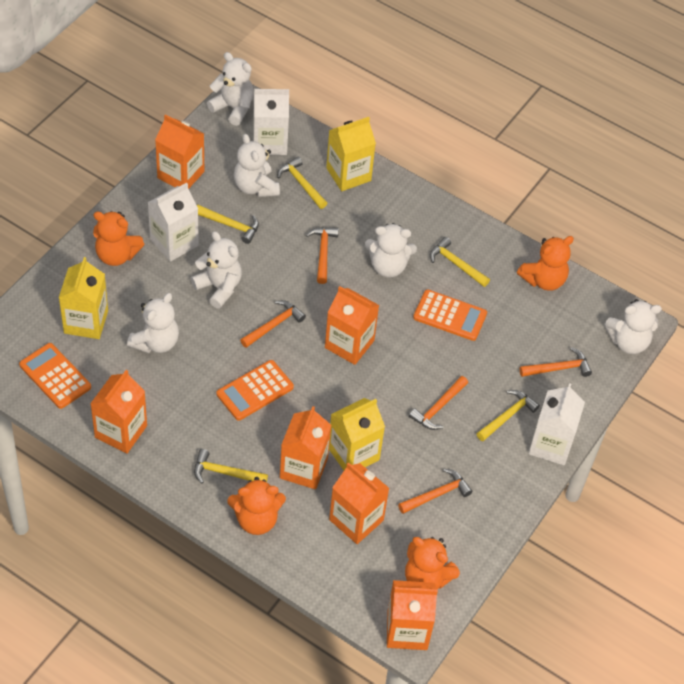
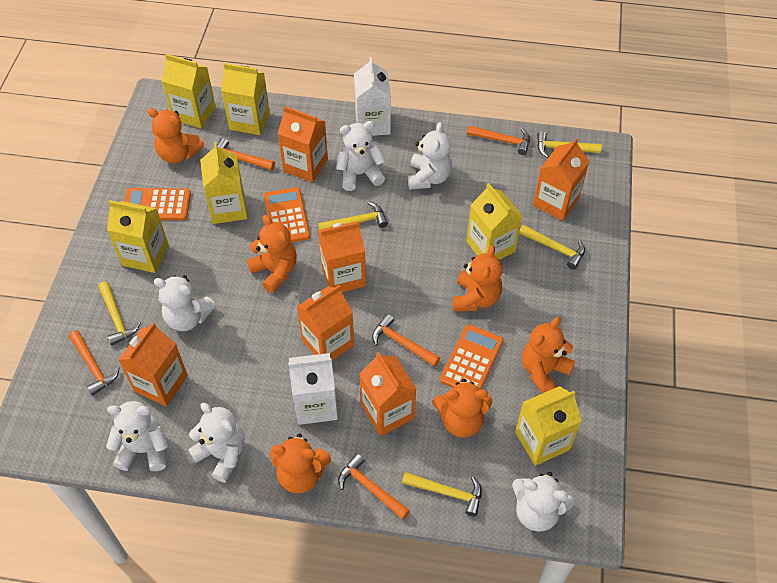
orange teddy bear: [93,211,144,266] [227,477,286,535] [405,537,460,589] [517,236,574,291] = 4 -> [148,108,204,163] [247,215,297,293] [270,433,331,493] [433,379,492,438] [453,245,502,311] [522,317,575,393] = 6
white carton: [148,183,199,262] [253,89,289,155] [528,383,585,465] = 3 -> [288,353,338,425] [354,57,391,136] = 2
yellow carton: [59,257,108,339] [326,117,376,191] [329,398,385,470] = 3 -> [107,200,169,273] [162,54,216,129] [200,142,248,224] [221,63,270,135] [467,183,523,260] [515,386,582,466] = 6

